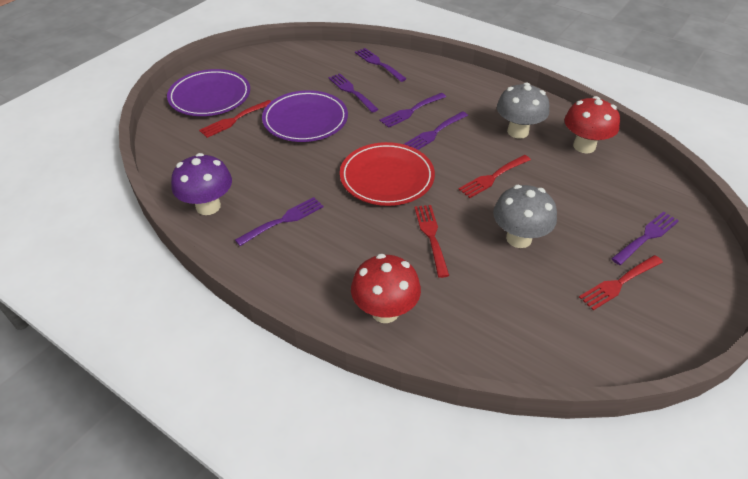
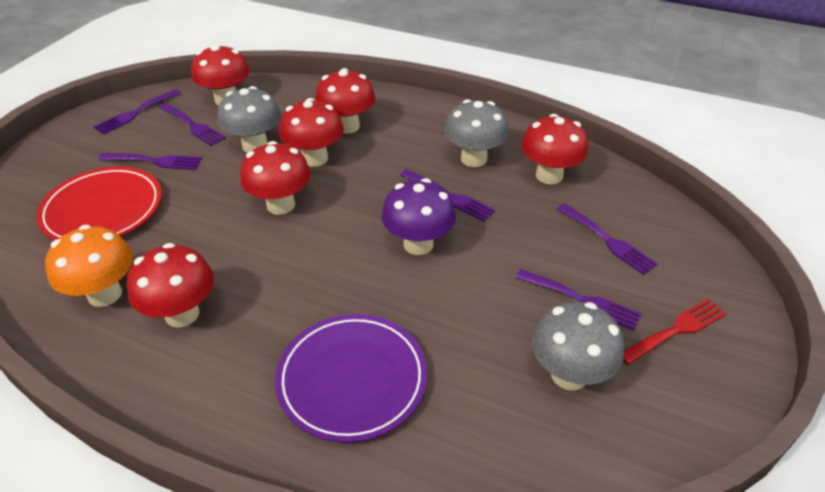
grey mushroom: [493,185,557,248] [497,83,549,139] = 2 -> [217,86,281,153] [444,99,509,167] [532,302,624,391] = 3
orange mushroom: none = 0 -> [45,225,133,307] = 1
purple plate: [167,69,250,116] [262,90,348,142] = 2 -> [275,314,427,443] = 1
red fork: [199,100,271,138] [414,205,449,278] [458,155,531,198] [579,255,663,310] = 4 -> [623,299,727,365] = 1
red mushroom: [351,254,421,323] [564,96,620,153] = 2 -> [127,243,214,328] [191,44,250,106] [240,141,311,215] [279,98,344,167] [315,68,375,134] [521,114,588,184] = 6

